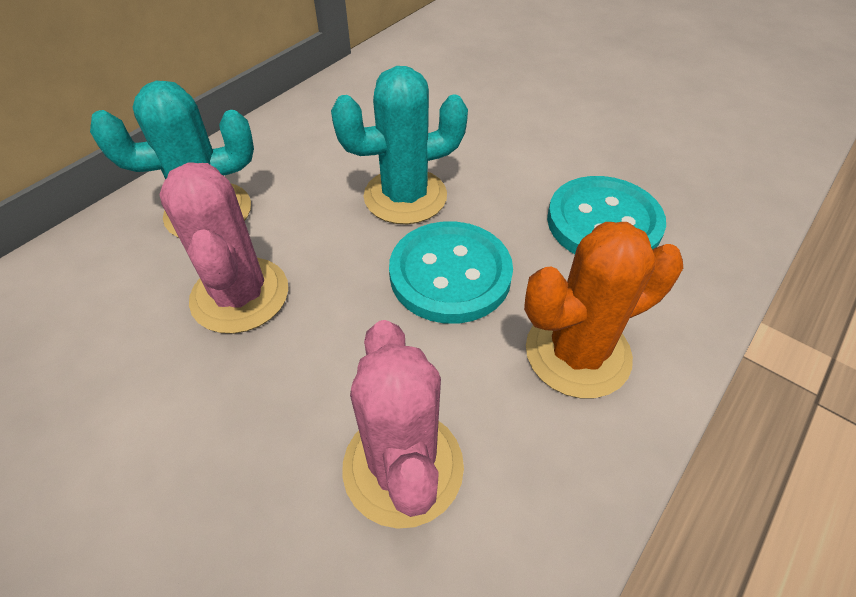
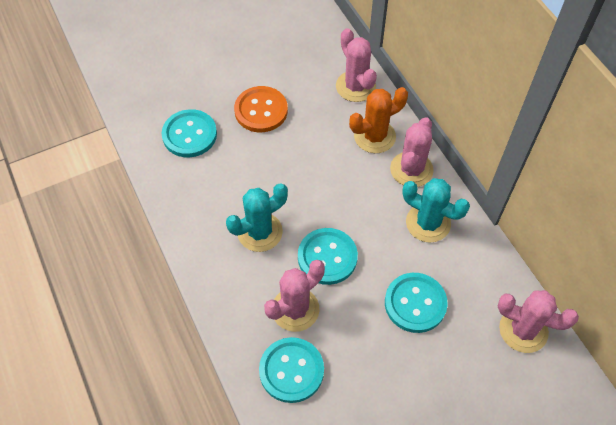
orange button: none = 0 -> [234,86,288,132] = 1
pink cactus: [159,162,288,334] [342,320,464,529] = 2 -> [264,260,325,332] [336,28,377,102] [390,117,434,187] [498,290,579,353] = 4
turquoise button: [389,221,513,324] [547,176,666,254] = 2 -> [162,109,217,157] [259,337,324,403] [298,228,358,285] [385,273,448,333] = 4

